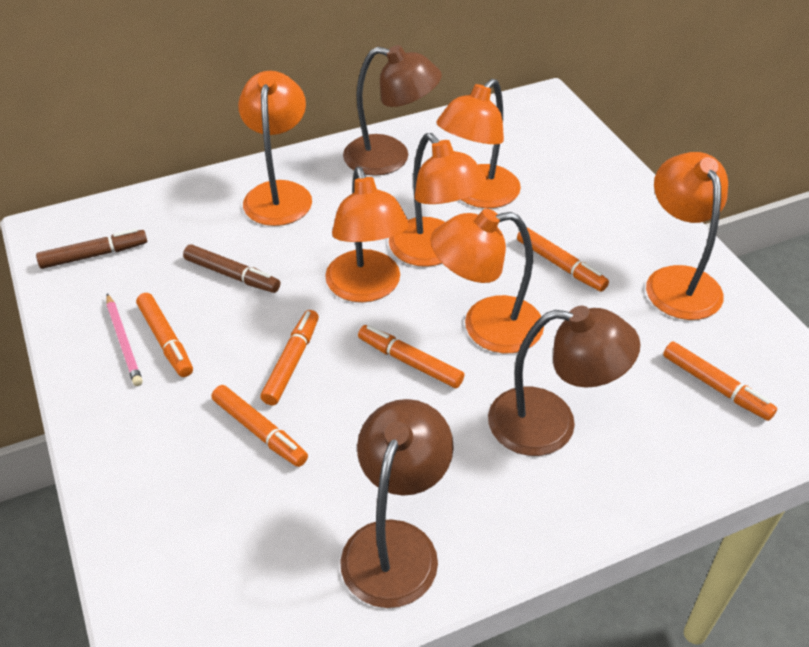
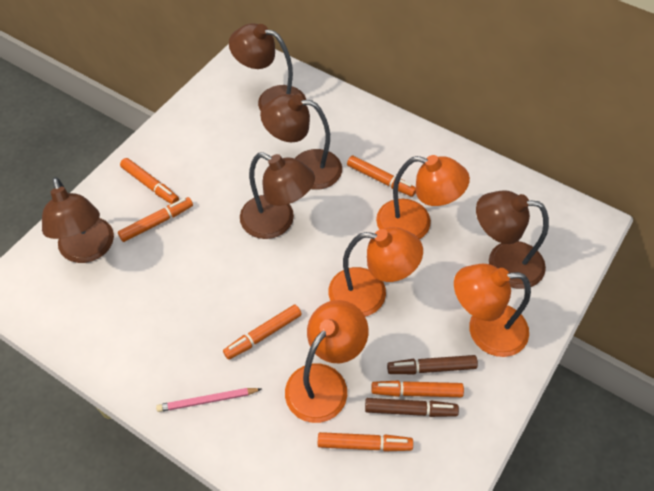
brown lamp: [340,399,454,608] [343,45,442,176] [488,306,641,456] = 3 -> [42,177,114,263] [229,23,306,111] [240,152,315,239] [260,94,342,190] [476,190,549,289] = 5
orange lamp: [238,71,312,226] [325,167,410,302] [389,133,488,267] [430,209,544,353] [437,79,521,208] [646,152,728,320] = 6 -> [285,300,369,423] [328,227,423,317] [376,155,470,239] [454,264,531,357] = 4

